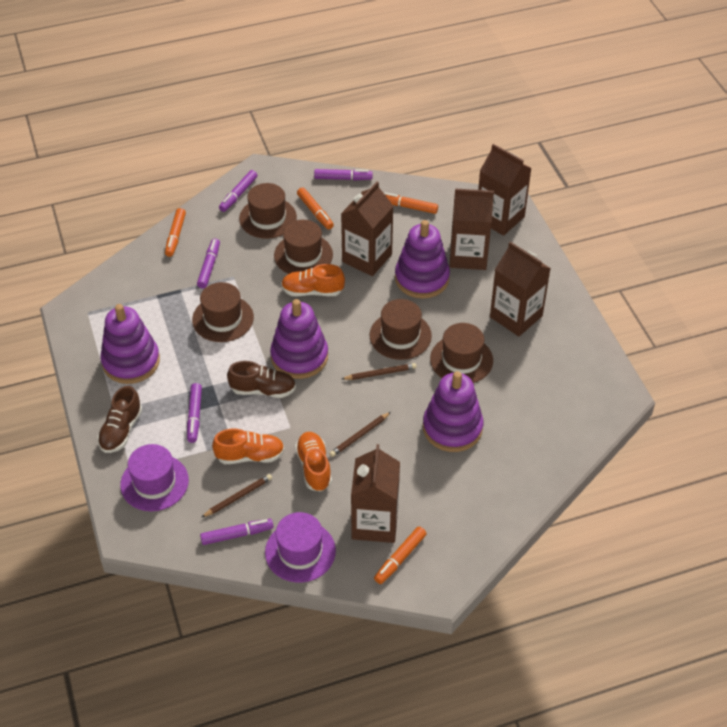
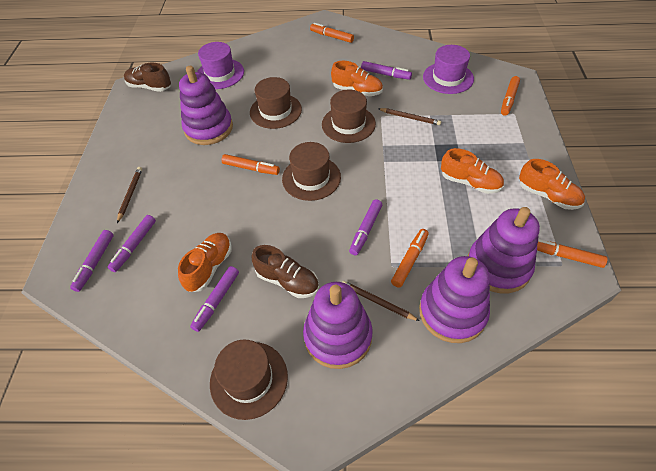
brown carton: [341,181,393,276] [351,444,400,543] [450,188,494,270] [478,144,532,236] [490,241,551,336] = 5 -> none = 0
brown hat: [192,282,254,342] [239,183,297,239] [274,220,333,274] [370,299,432,360] [430,323,493,383] = 5 -> [210,340,288,420] [250,77,302,129] [282,142,341,201] [322,90,376,143] = 4
orange marker: [165,208,186,257] [297,187,334,229] [374,527,427,584] [384,192,438,214] = 4 -> [221,154,280,175] [310,23,354,43] [391,229,429,288] [501,76,520,115] [537,239,608,268] = 5
orange shoe: [212,429,285,464] [281,264,345,297] [295,432,332,492] = 3 -> [178,233,232,292] [331,61,383,96] [441,148,504,194] [519,159,585,210] = 4

